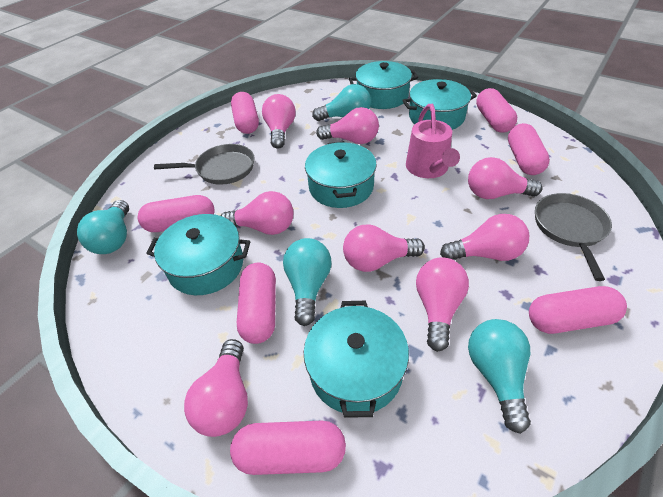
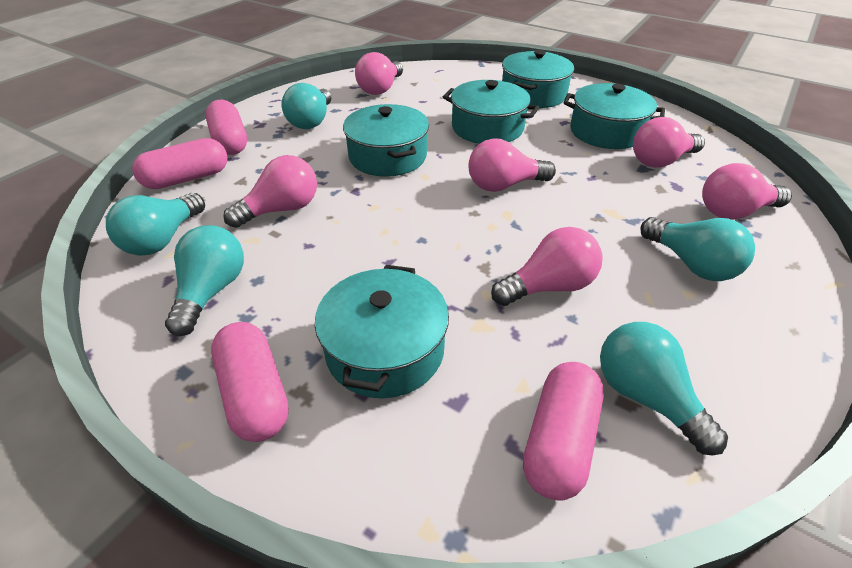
grey pan: [154,144,254,185] [535,193,612,281] = 2 -> none = 0
pink capsule: [137,195,215,232] [230,421,346,475] [231,92,259,134] [237,263,276,344] [476,88,517,133] [508,123,550,175] [529,286,627,334] = 7 -> [132,138,228,189] [205,100,247,155] [211,322,289,442] [523,362,604,500] = 4
pink light bulb: [184,339,248,437] [221,191,293,235] [262,94,296,149] [316,107,379,144] [343,224,425,272] [416,258,469,352] [440,214,529,261] [468,157,542,199] = 8 -> [224,155,317,228] [355,52,403,95] [469,138,556,192] [491,227,603,306] [633,117,705,168] [702,163,792,220] = 6
pink watering can: [406,104,460,178] = 1 -> none = 0
turquoise light bulb: [77,200,129,254] [283,238,331,326] [312,84,371,121] [468,319,531,434] = 4 -> [106,193,205,256] [165,225,244,336] [282,83,332,129] [600,322,728,455] [640,217,755,281] = 5

